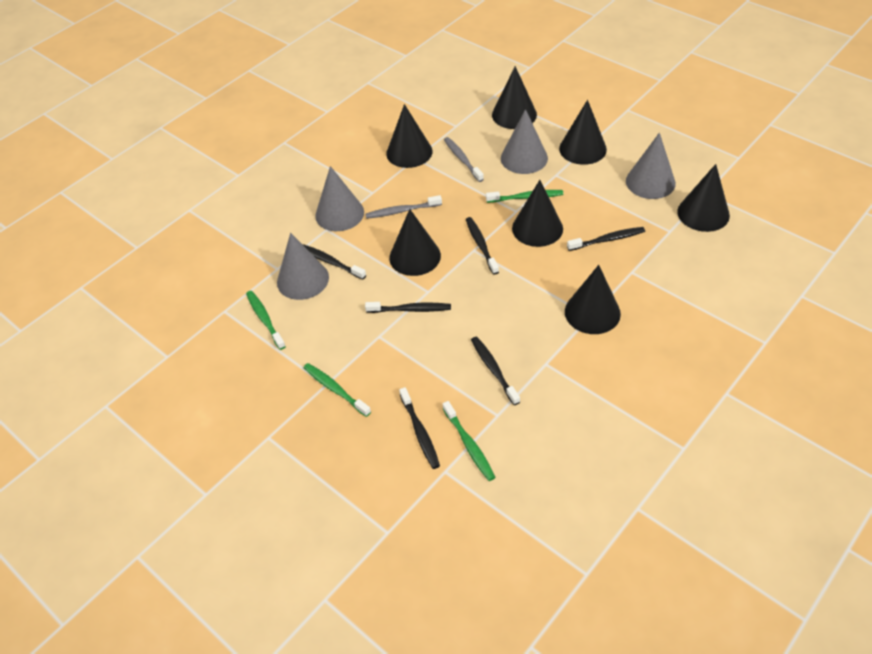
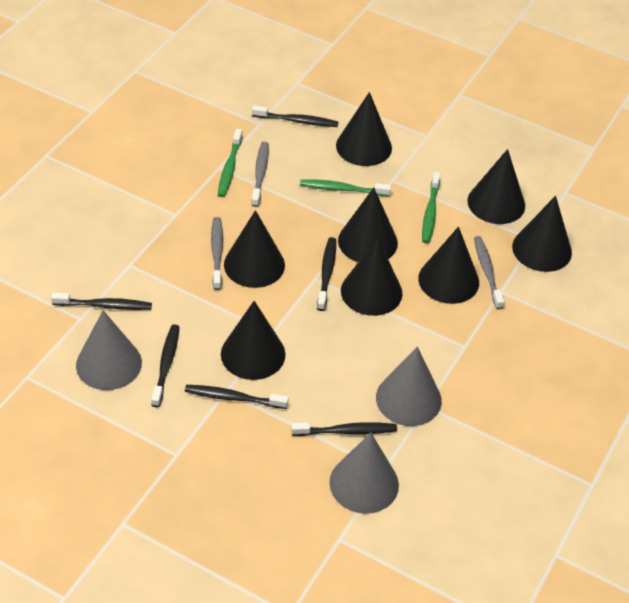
black cone: [386,104,432,168] [389,209,441,276] [492,66,537,129] [512,180,563,247] [559,100,607,165] [565,265,621,334] [677,164,730,232] = 7 -> [221,301,285,380] [224,210,285,288] [336,92,392,166] [338,188,398,262] [341,238,402,316] [418,227,479,304] [467,149,525,224] [512,196,572,272] = 8
green toothbrush: [246,291,286,350] [304,363,371,417] [443,401,496,481] [486,190,563,203] = 4 -> [218,129,242,197] [300,179,391,197] [422,172,440,243] = 3
grey cone: [277,233,329,300] [315,166,364,231] [501,109,548,174] [626,133,676,199] = 4 -> [76,310,142,390] [329,433,399,514] [376,347,442,426] = 3
grey toothbrush: [366,195,442,219] [444,137,484,182] = 2 -> [211,217,223,290] [251,142,269,207] [474,236,505,310] = 3

